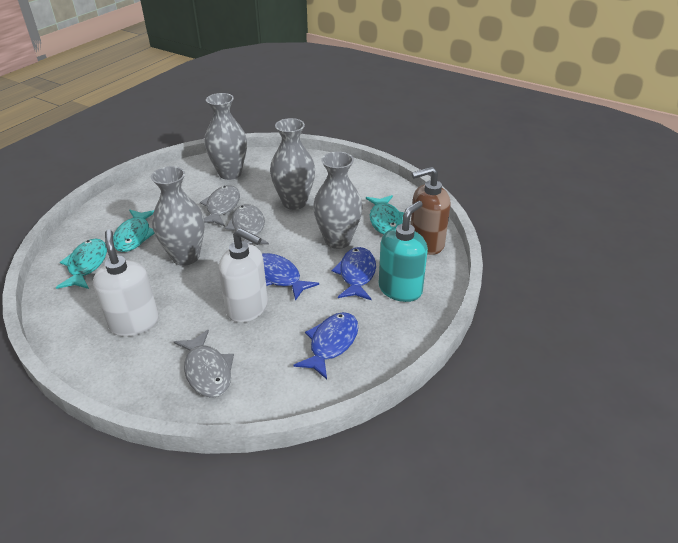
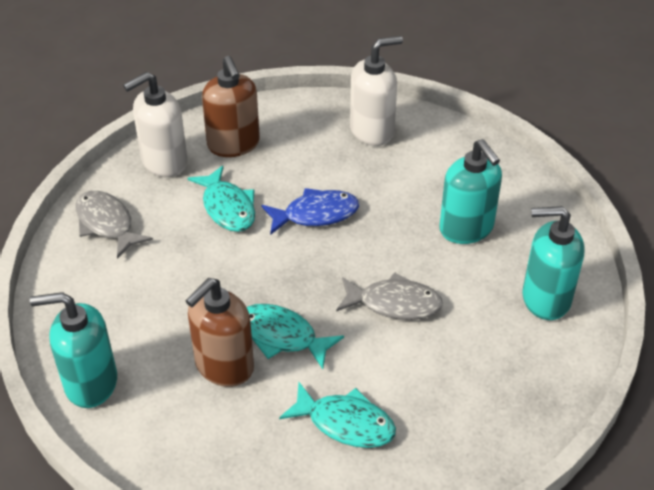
blue fish: [262,253,319,301] [294,312,358,379] [332,247,376,300] = 3 -> [261,188,359,235] = 1
brown soap dispenser: [411,167,450,255] = 1 -> [185,278,254,387] [202,56,260,157] = 2
grey fish: [174,329,234,398] [200,185,240,226] [225,204,269,245] = 3 -> [75,191,153,259] [336,272,443,320] = 2
grey vase: [151,166,205,266] [204,93,247,180] [270,118,315,210] [313,152,363,249] = 4 -> none = 0
turquoise soap dispenser: [379,201,428,302] = 1 -> [30,292,117,408] [439,139,502,244] [522,206,584,320] = 3

